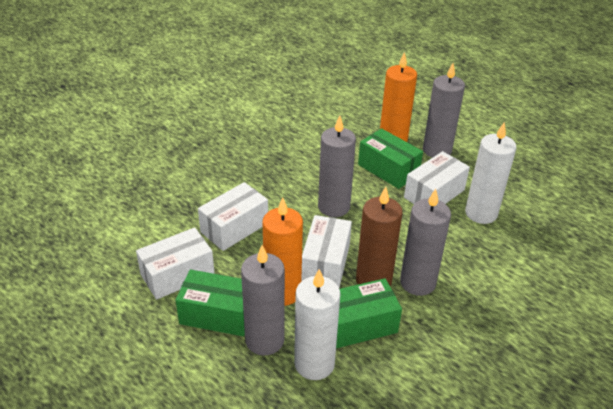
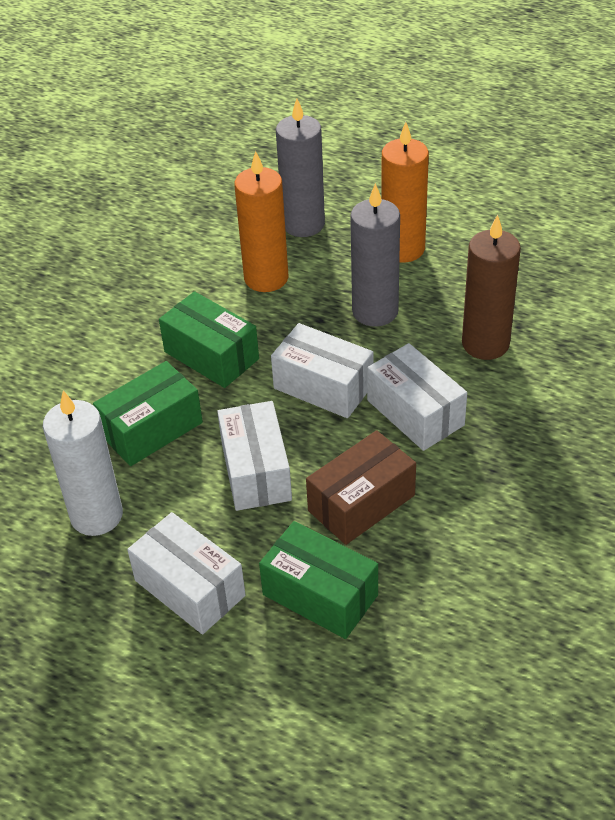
brown box: none = 0 -> [306,430,416,545] = 1
grey candle: [241,245,285,356] [318,116,356,217] [400,189,451,296] [423,63,465,158] = 4 -> [276,99,325,237] [350,183,400,327] = 2
white candle: [294,269,341,380] [465,122,517,224] = 2 -> [43,391,123,536] = 1

